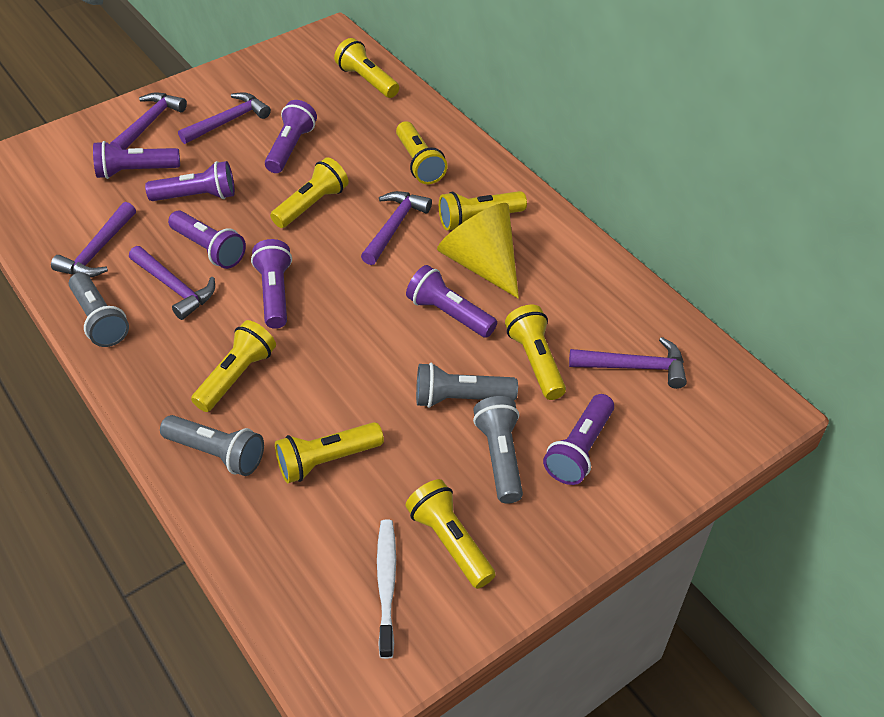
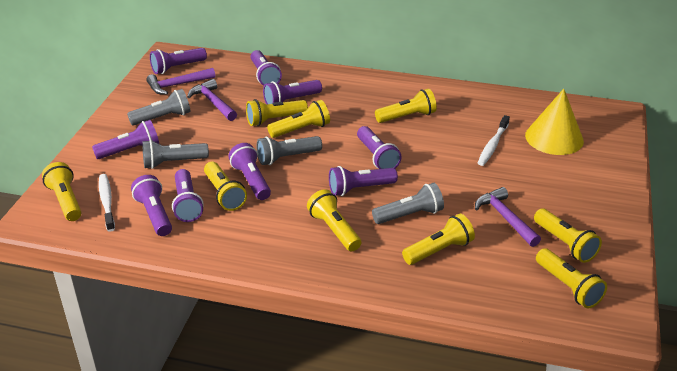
purple flashlight: [93,141,180,179] [145,161,235,201] [168,211,246,269] [251,239,292,329] [265,100,317,173] [406,265,497,338] [543,394,614,485] = 7 -> [92,120,159,159] [131,175,172,236] [150,48,207,74] [172,169,204,222] [228,143,271,200] [250,50,282,86] [263,80,322,104] [329,166,398,196] [357,126,402,169] = 9
purple hammer: [51,202,136,278] [110,92,187,150] [129,246,215,320] [178,92,271,144] [361,191,432,265] [569,337,687,389] = 6 -> [146,68,216,95] [187,79,237,121] [475,187,541,247] = 3
white toothbrush: [377,519,396,659] = 1 -> [99,174,115,232] [478,115,510,166] = 2
yellow flashlight: [191,320,276,412] [270,157,349,228] [275,422,384,483] [334,38,399,98] [396,121,448,184] [406,479,496,589] [439,191,527,230] [505,305,566,400] = 8 -> [42,162,82,221] [204,162,247,211] [246,99,308,126] [267,100,330,138] [307,189,361,251] [375,89,437,123] [402,214,475,265] [534,208,602,263] [536,248,607,309] = 9

